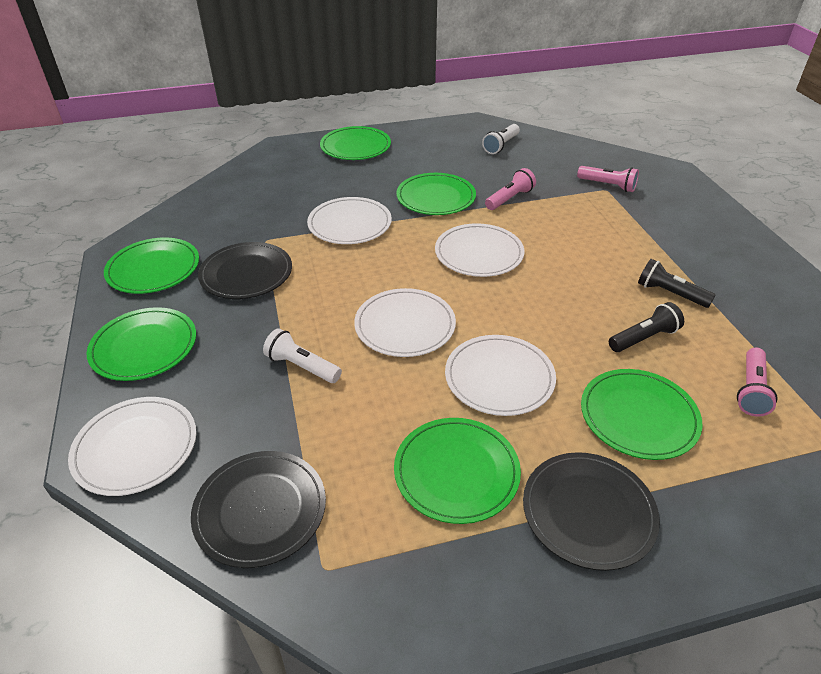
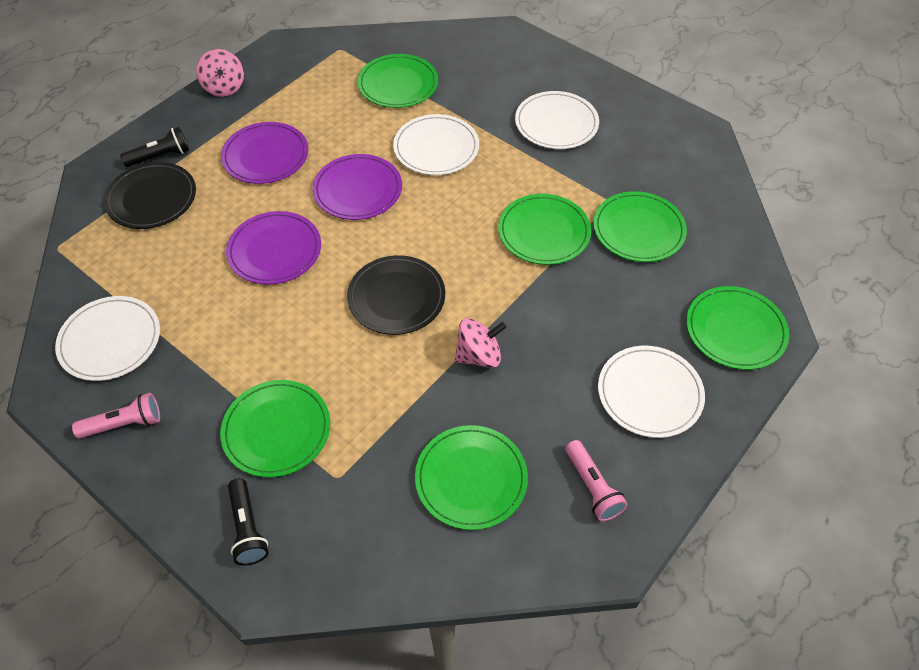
black plate: [191,451,326,568] [198,242,292,299] [523,452,660,571] = 3 -> [104,162,196,229] [347,255,445,335] = 2
pink flashlight: [485,168,536,210] [577,166,639,192] [737,348,777,417] = 3 -> [72,393,160,439] [565,440,628,521] = 2
pink spinning top: none = 0 -> [196,49,244,97] [455,318,506,368] = 2
purple plate: none = 0 -> [221,122,308,184] [226,211,321,285] [312,154,402,220] = 3
white flashlight: [263,328,342,383] [482,124,520,154] = 2 -> none = 0
white plate: [68,397,196,496] [307,197,392,244] [354,288,456,357] [435,223,524,277] [445,335,556,416] = 5 -> [55,296,160,381] [393,114,479,175] [515,91,599,149] [598,346,705,438] = 4

